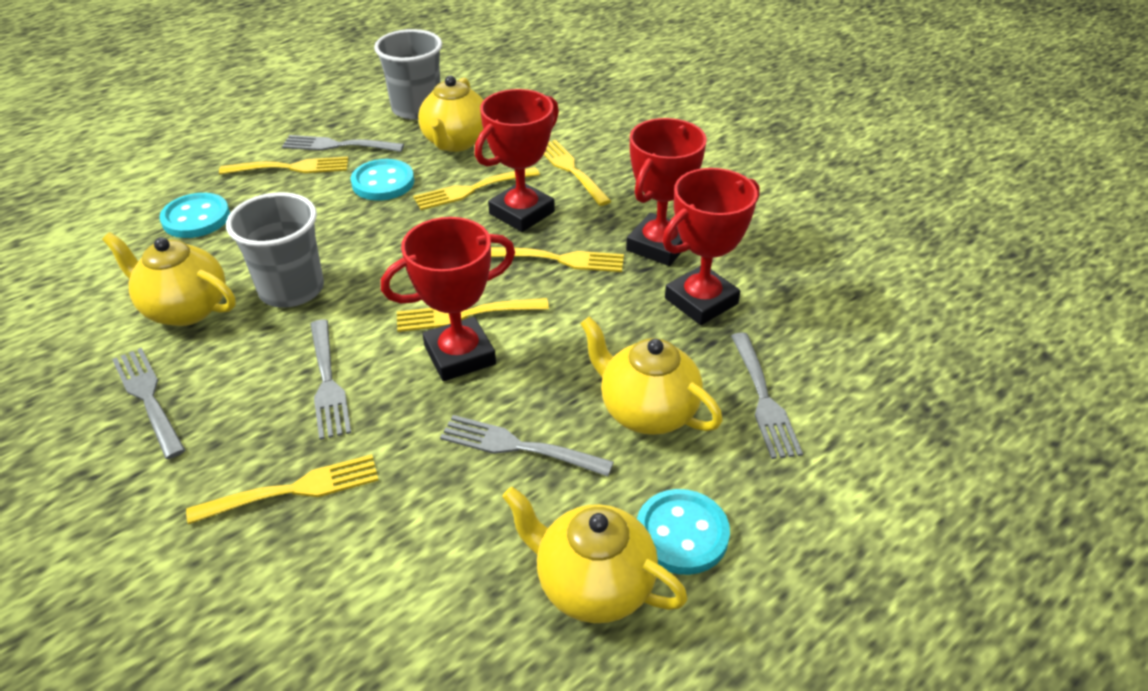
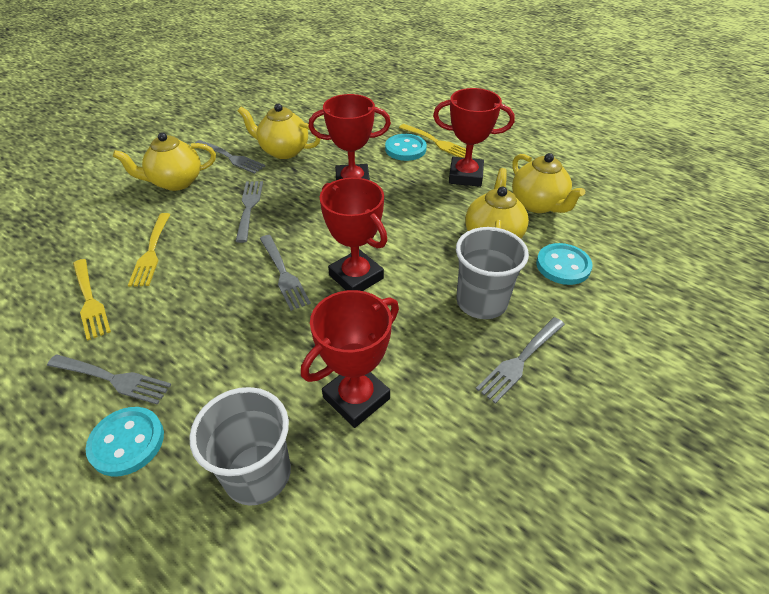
yellow fork: [186,454,378,524] [219,156,348,175] [397,298,549,332] [413,167,540,210] [491,247,624,272] [544,140,611,206] = 6 -> [73,259,111,341] [128,213,170,287] [399,124,466,158] = 3

